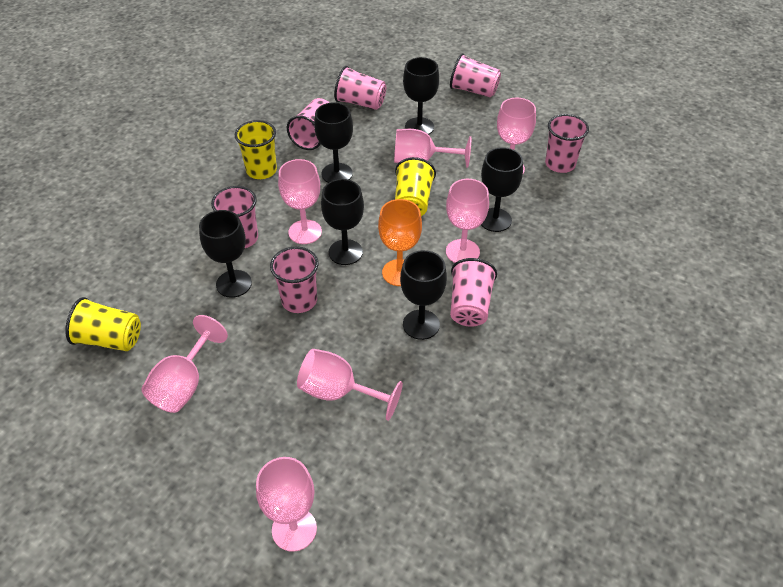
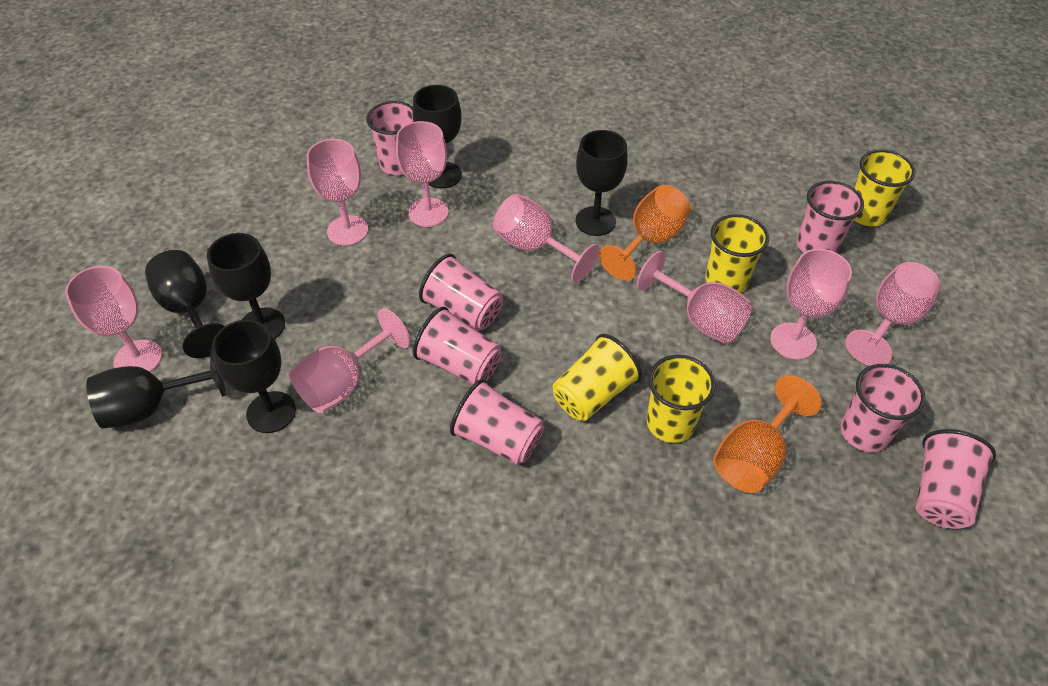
orange goblet: [378,199,422,286] = 1 -> [599,185,691,281] [713,375,822,493] = 2
pink goblet: [141,315,228,413] [256,457,317,552] [278,159,322,244] [297,349,403,421] [394,129,471,168] [446,179,489,263] [497,98,536,174] = 7 -> [65,266,162,372] [289,308,411,413] [307,139,368,246] [396,121,449,227] [493,194,600,283] [637,251,753,344] [770,249,852,360] [845,262,941,366] = 8
yellow cup: [65,297,141,351] [235,120,277,179] [395,157,436,216] = 3 -> [553,334,642,421] [647,355,716,443] [706,214,769,293] [854,150,915,226] = 4

